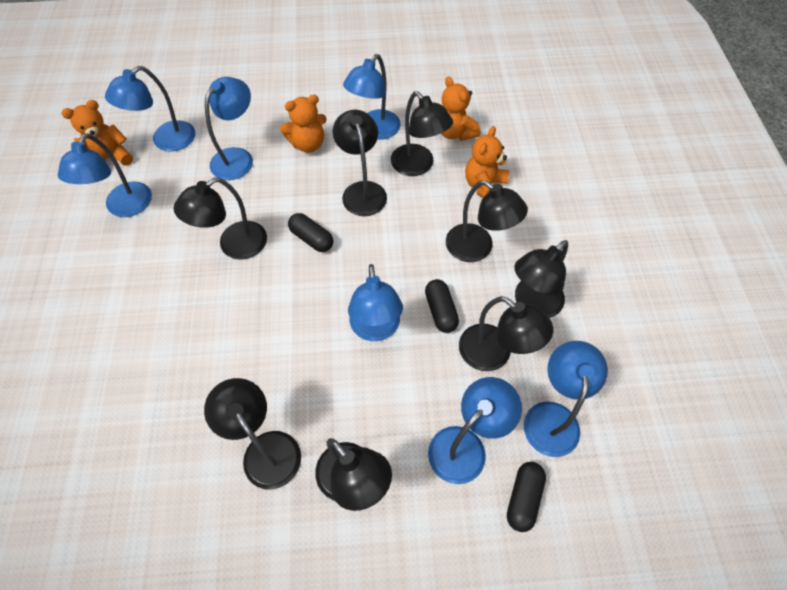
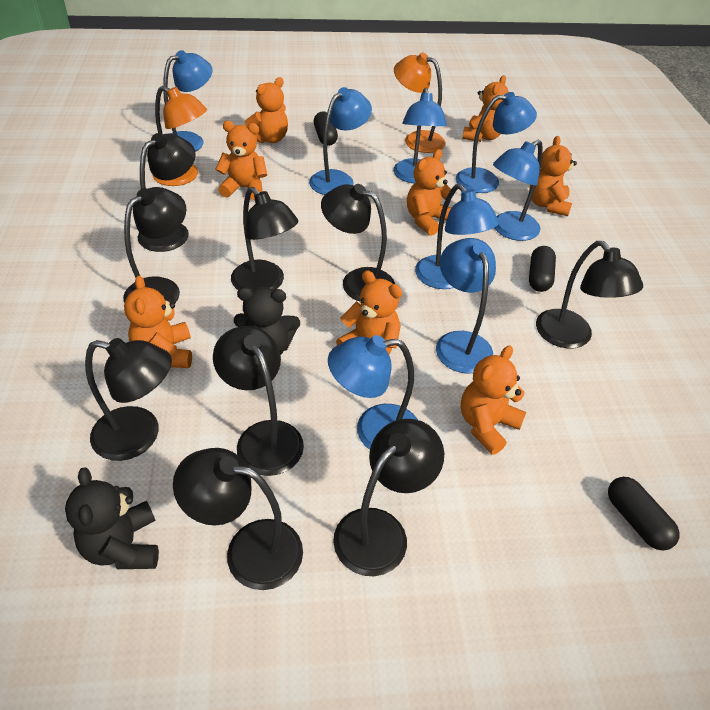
black lamp: [173,177,267,260] [204,378,301,489] [315,438,392,511] [333,110,387,216] [391,91,453,176] [446,180,528,262] [459,296,553,371] [514,240,568,318] = 8 -> [85,338,172,461] [123,187,186,304] [138,133,196,252] [173,448,303,590] [213,326,304,476] [231,187,299,290] [321,184,395,301] [333,419,444,576] [536,241,643,349] = 9
black teddy bear: none = 0 -> [65,467,159,569] [234,287,300,355] = 2
blue lamp: [58,133,152,217] [105,66,195,152] [205,77,253,180] [343,54,401,140] [348,264,403,341] [428,377,522,484] [524,341,608,457] = 7 -> [163,50,212,152] [309,87,372,195] [328,335,418,450] [393,88,447,183] [415,184,499,289] [436,238,496,374] [456,92,537,193] [493,140,543,241] = 8
orange lamp: none = 0 -> [152,86,207,186] [394,52,446,153] = 2
orange teddy bear: [61,100,133,166] [280,95,327,153] [441,76,481,141] [465,126,510,198] = 4 -> [124,276,192,368] [215,121,267,200] [245,77,288,144] [336,271,402,355] [407,149,451,236] [461,346,526,455] [462,75,509,142] [529,136,577,216] = 8

